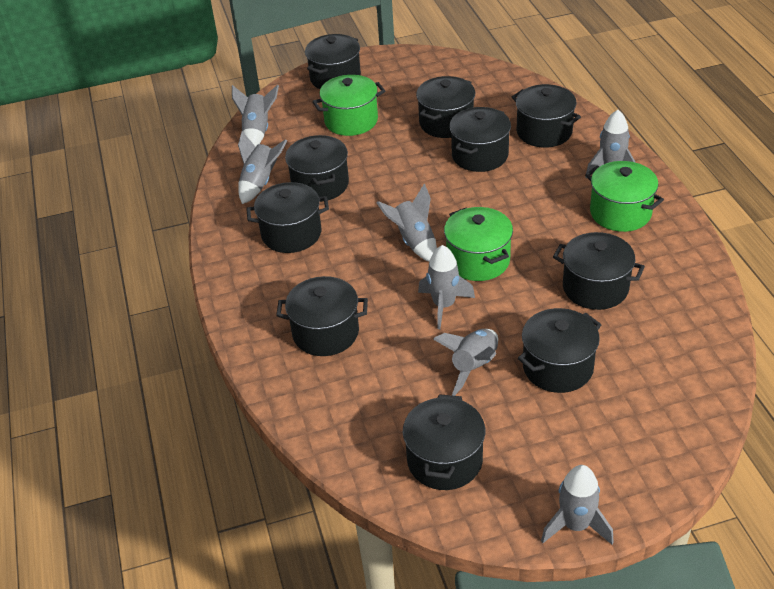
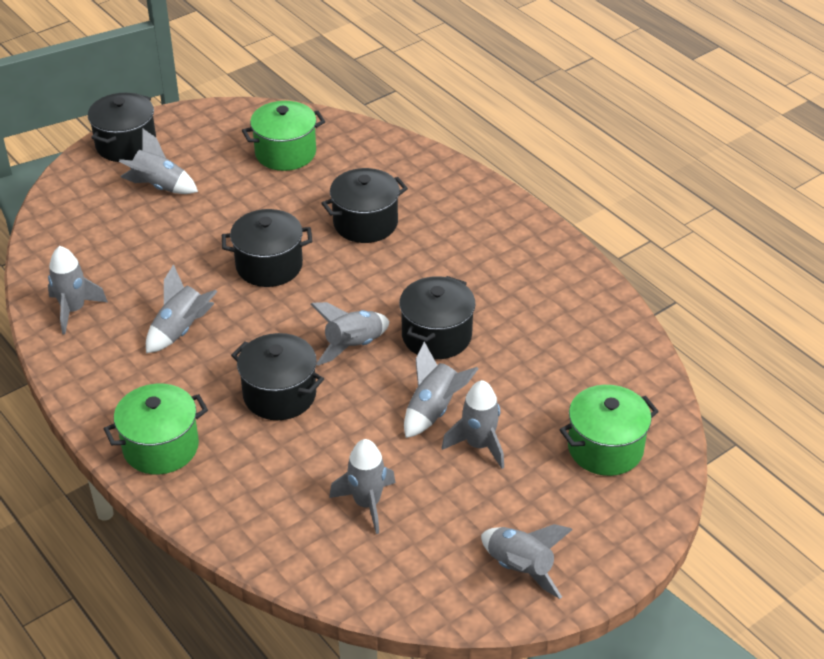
black pot: [246,182,329,253] [276,276,368,356] [285,135,349,202] [305,34,361,89] [403,394,485,490] [416,76,475,138] [449,107,511,172] [512,84,581,148] [518,308,602,393] [553,232,645,310] = 10 -> [88,93,156,162] [222,209,312,287] [231,333,324,420] [321,168,408,243] [399,276,476,359] = 5
grey rocket: [232,85,279,147] [238,131,287,204] [377,184,437,262] [418,245,475,329] [433,329,498,396] [541,465,614,545] [585,110,636,179] = 7 -> [48,246,108,334] [119,129,198,194] [146,264,218,353] [310,302,389,366] [329,439,396,534] [404,342,479,438] [442,380,504,469] [481,524,573,599] = 8

